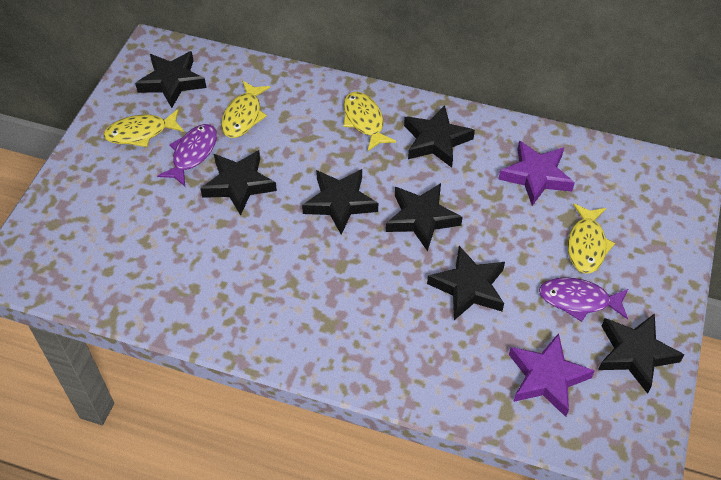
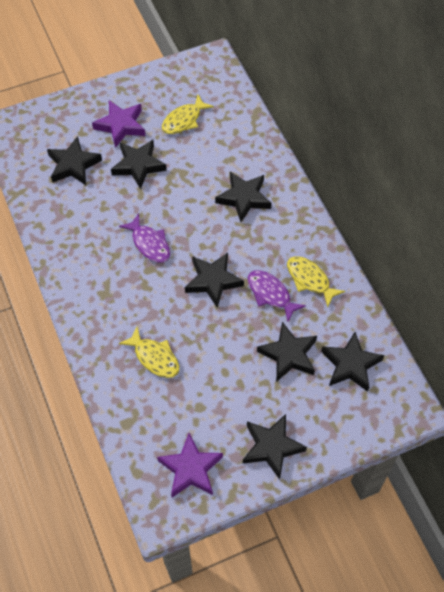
yellow fish: [103,109,184,147] [221,80,270,138] [343,92,396,151] [568,203,615,273] = 4 -> [119,327,179,378] [162,95,214,134] [287,256,345,307] = 3

